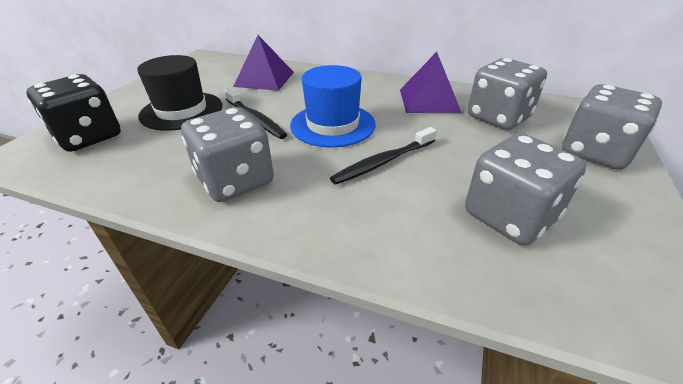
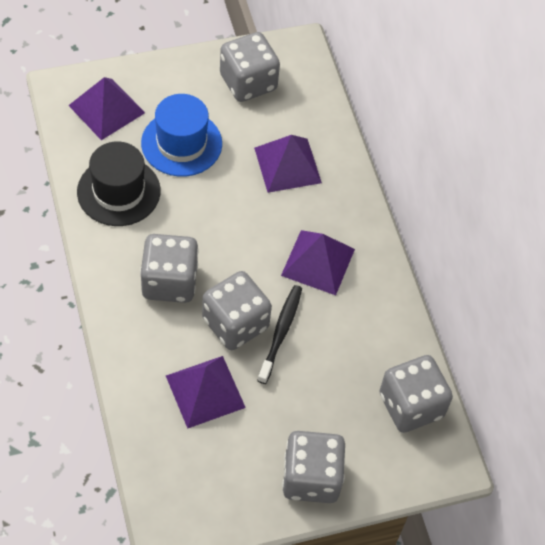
black dice: [26,74,121,152] = 1 -> none = 0
black toothbrush: [224,88,287,139] [330,127,437,185] = 2 -> [257,285,302,384] = 1
grey dice: [181,107,274,202] [465,133,586,246] [468,58,547,130] [562,84,662,170] = 4 -> [140,234,198,303] [202,271,272,350] [220,32,280,102] [282,431,345,503] [380,355,453,433] = 5
purple pyramid: [233,35,294,91] [400,52,462,113] = 2 -> [68,77,145,140] [166,356,246,428] [254,135,322,193] [281,230,355,295] = 4

